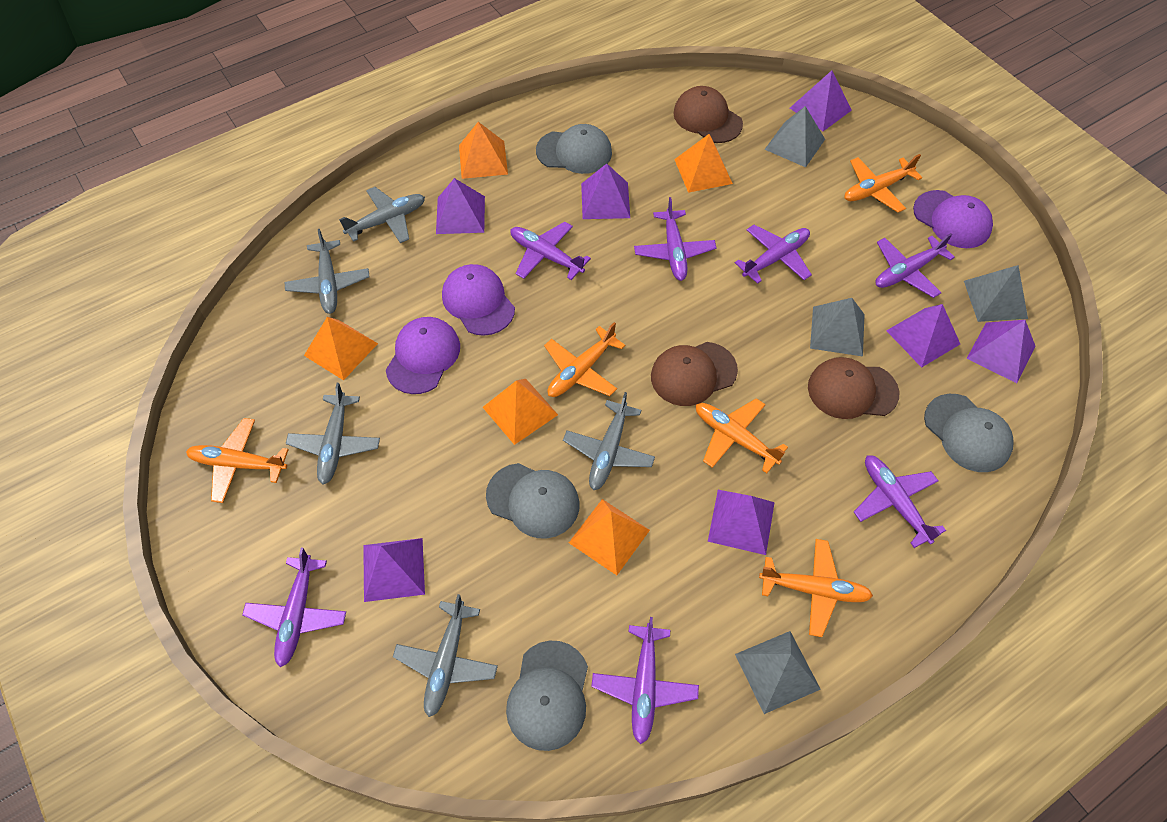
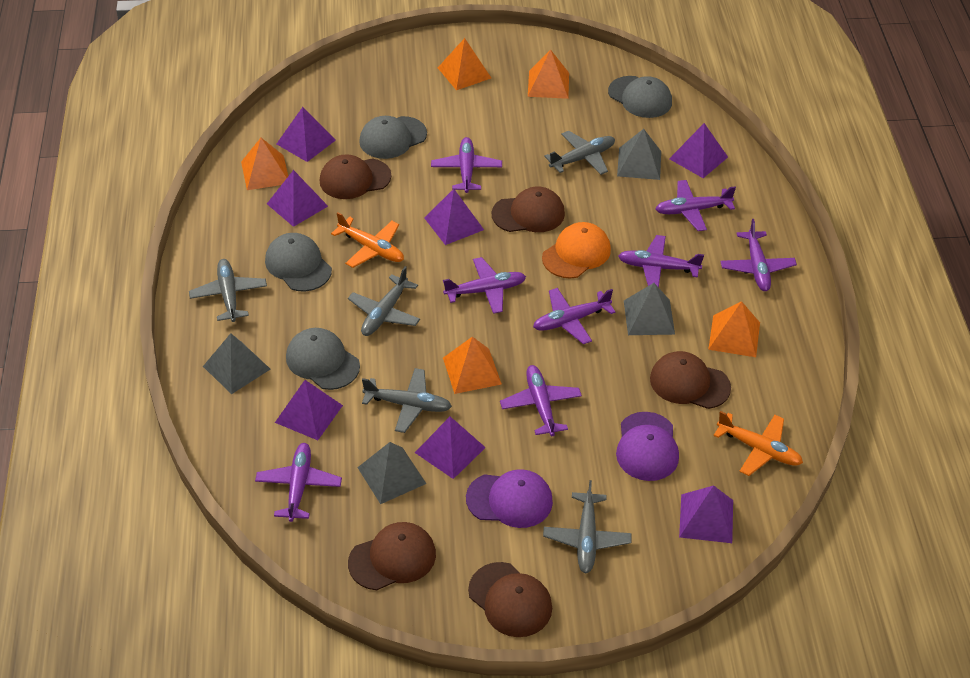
brown cap: [651,342,738,406] [673,86,743,143] [808,357,899,419] = 3 -> [320,154,392,199] [348,522,436,590] [468,562,552,637] [492,187,565,232] [650,351,731,409] = 5
orange cap: none = 0 -> [542,222,611,279] = 1
orange plane: [186,418,289,503] [544,322,625,397] [696,398,788,473] [759,539,873,637] [845,154,922,213] = 5 -> [331,212,404,268] [713,411,803,476] = 2
purple cap: [386,317,460,394] [442,264,515,336] [913,190,993,248] = 3 -> [466,469,553,528] [616,412,679,481] = 2
purple plane: [242,548,346,667] [511,222,591,280] [591,617,699,744] [634,197,716,281] [735,225,812,284] [854,455,946,548] [875,233,955,298] = 7 -> [255,443,342,522] [431,137,502,193] [443,257,526,314] [500,365,582,436] [533,288,616,344] [618,235,704,287] [656,180,736,231] [720,219,797,291] = 8

